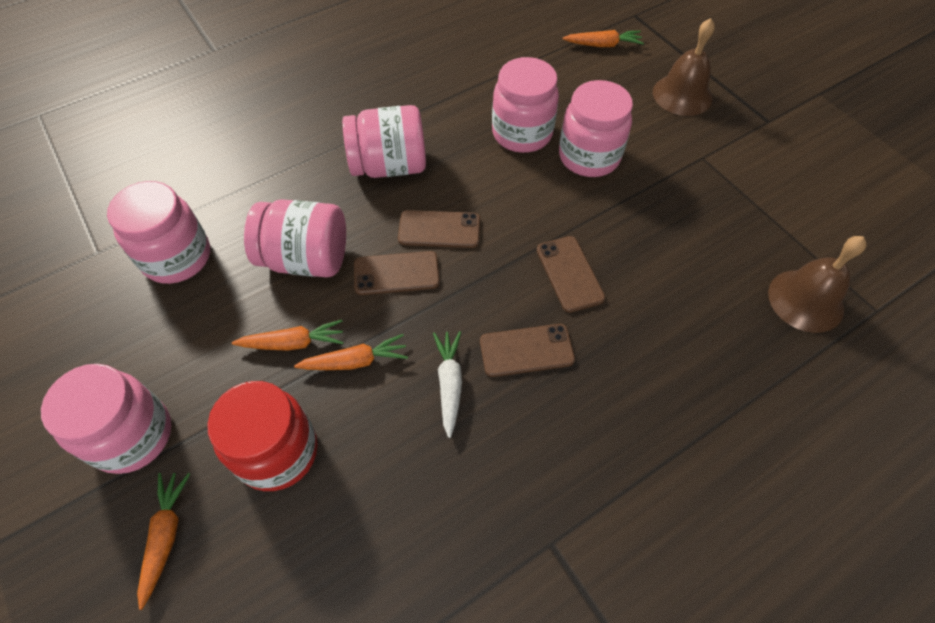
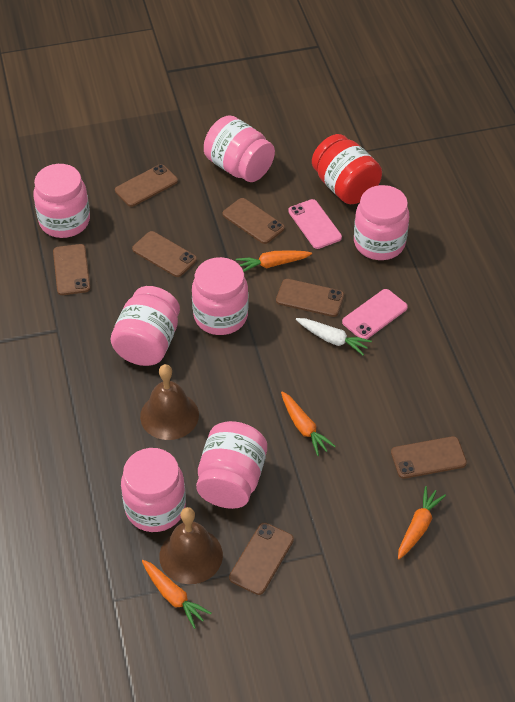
brown phone: [354,251,440,295] [398,210,480,248] [480,324,575,377] [537,236,605,313] = 4 -> [53,244,90,295] [115,164,178,207] [132,231,197,277] [222,198,285,244] [229,523,294,595] [276,279,344,317] [391,436,467,479] = 7
pink jar: [41,364,171,474] [107,181,210,284] [244,199,346,278] [342,105,426,178] [492,57,559,153] [559,80,633,177] = 6 -> [33,164,90,238] [110,286,180,366] [121,448,186,532] [192,257,248,335] [196,421,267,509] [204,115,275,182] [354,185,409,260] = 7
pink phone: none = 0 -> [288,199,342,249] [342,289,408,339] = 2

